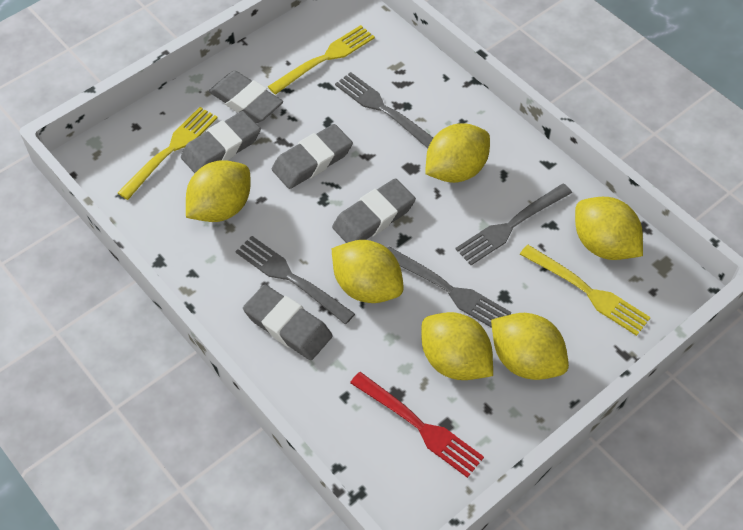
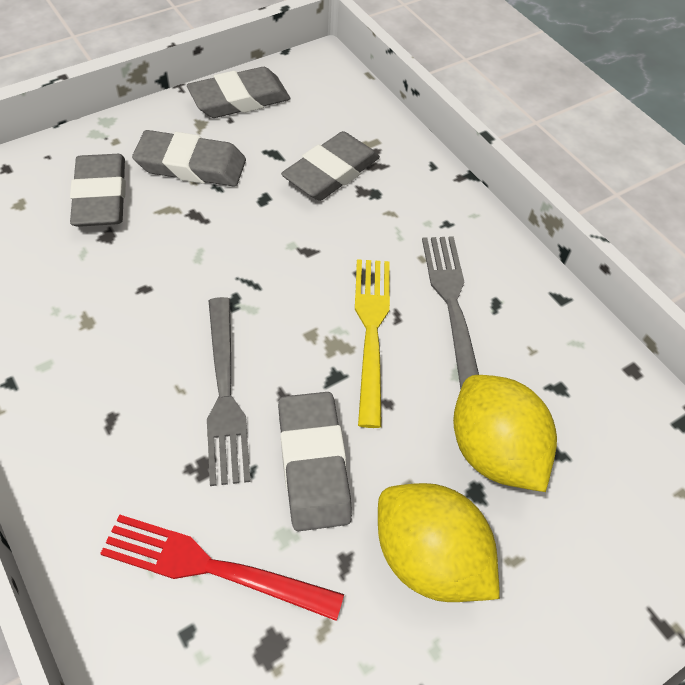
grey fork: [235,236,355,324] [335,72,433,148] [388,246,511,328] [455,183,572,265] = 4 -> [207,297,251,486] [422,236,479,389] = 2
yellow fork: [118,107,218,200] [268,25,375,94] [520,245,651,336] = 3 -> [355,259,390,428] = 1
yellow lemon: [186,161,251,222] [332,240,403,303] [421,312,493,380] [425,123,490,183] [491,313,569,380] [575,197,643,260] = 6 -> [378,483,500,602] [453,375,557,492] = 2

